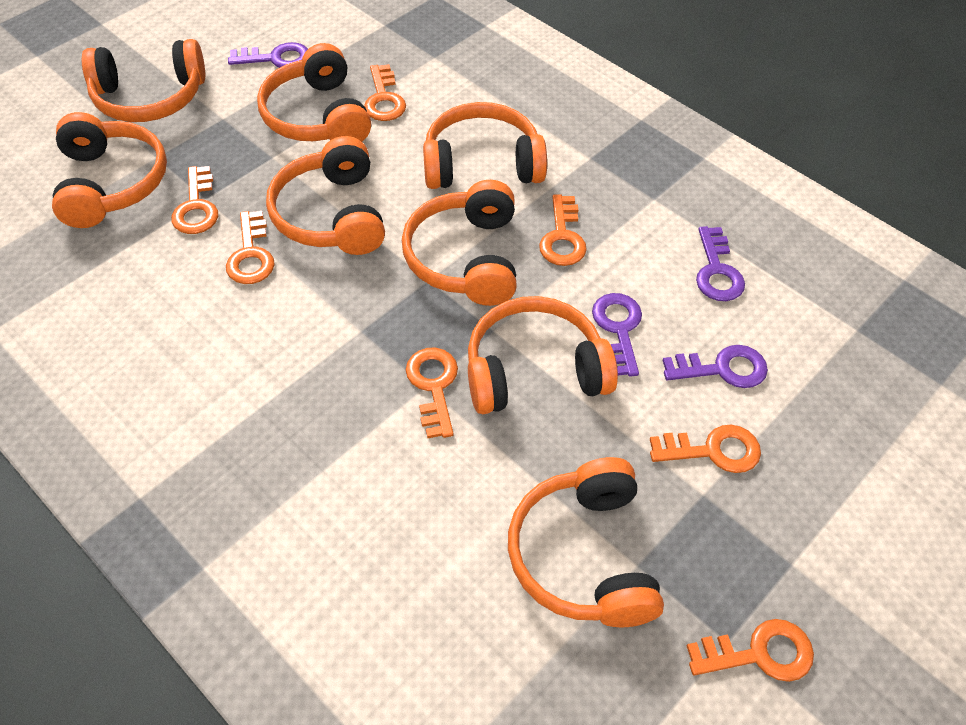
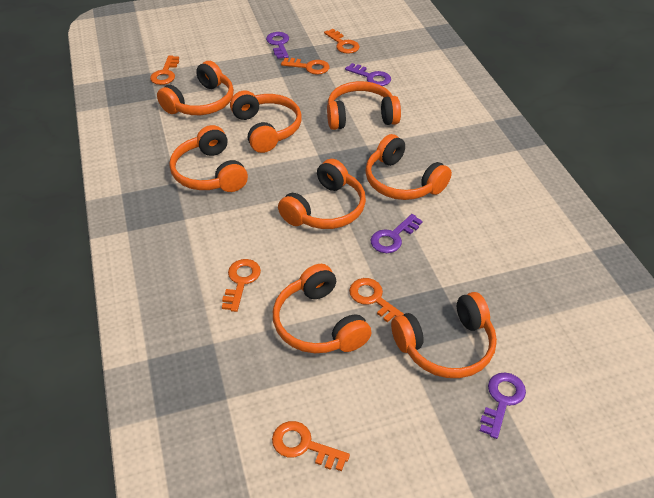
orange key: [171,166,218,234] [226,211,275,284] [364,64,406,121] [406,347,458,438] [539,194,587,266] [650,425,761,473] [687,619,814,682] = 7 -> [150,56,179,85] [222,259,261,312] [272,421,350,471] [281,58,329,75] [324,29,360,54] [349,278,404,323] = 6

